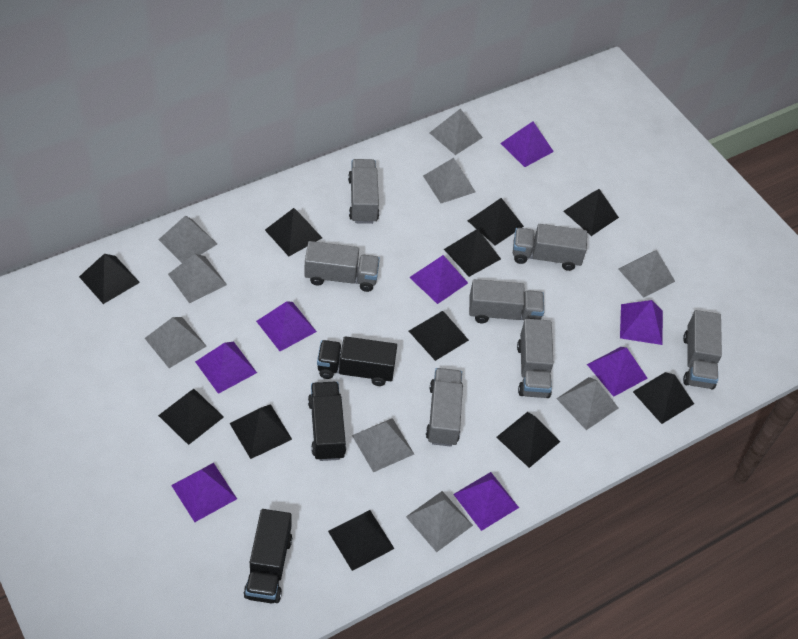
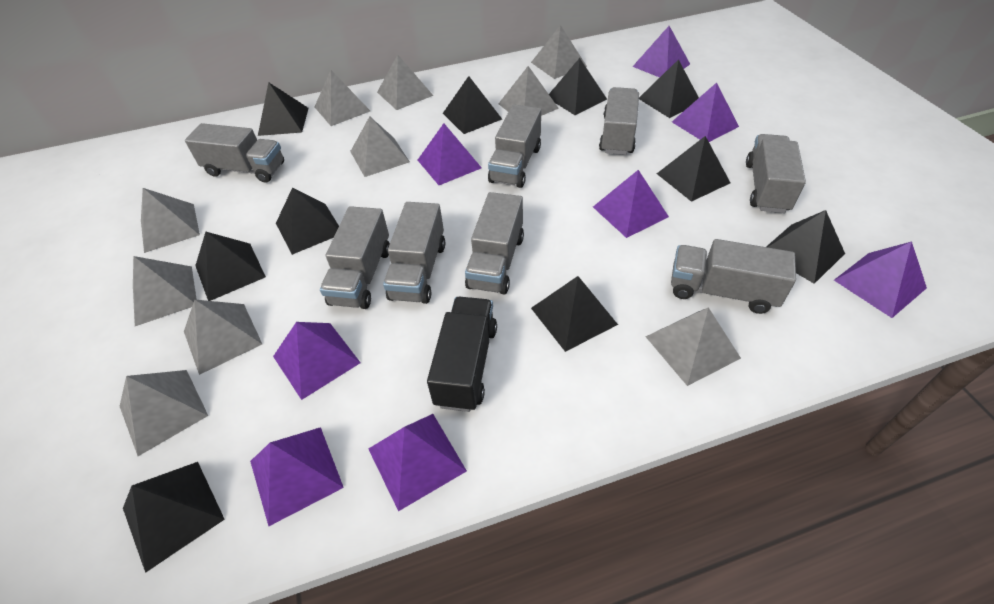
black pyramid: [79,254,140,304] [158,389,224,445] [229,404,292,459] [265,208,322,256] [328,510,395,571] [409,311,469,361] [444,229,501,277] [468,198,524,246] [496,412,560,468] [563,189,619,236] [633,372,694,424] = 11 -> [123,462,225,573] [195,232,266,301] [258,82,309,136] [276,188,339,255] [443,76,502,134] [531,276,618,352] [549,58,607,115] [639,59,699,118] [657,136,730,202] [766,210,845,284] = 10
black truck: [244,509,292,603] [308,382,346,461] [317,336,397,386] = 3 -> [427,297,497,412] = 1
grey pyramid: [145,317,207,368] [158,216,217,263] [168,254,227,303] [352,418,414,472] [406,491,473,552] [423,158,475,203] [429,109,483,155] [556,377,618,430] [618,250,675,298] = 9 -> [120,370,208,456] [133,256,197,326] [141,188,200,253] [184,300,262,375] [315,70,370,126] [350,116,410,177] [377,55,433,110] [498,66,559,116] [531,25,587,79] [645,307,741,386] = 10
grey truck: [304,241,380,292] [348,159,379,224] [426,368,463,446] [469,279,544,323] [513,224,587,271] [517,319,554,398] [683,310,722,389] = 7 -> [185,123,284,183] [320,206,390,309] [383,202,445,304] [465,192,524,294] [488,104,541,188] [599,87,639,155] [671,239,796,314] [746,134,806,213] = 8

